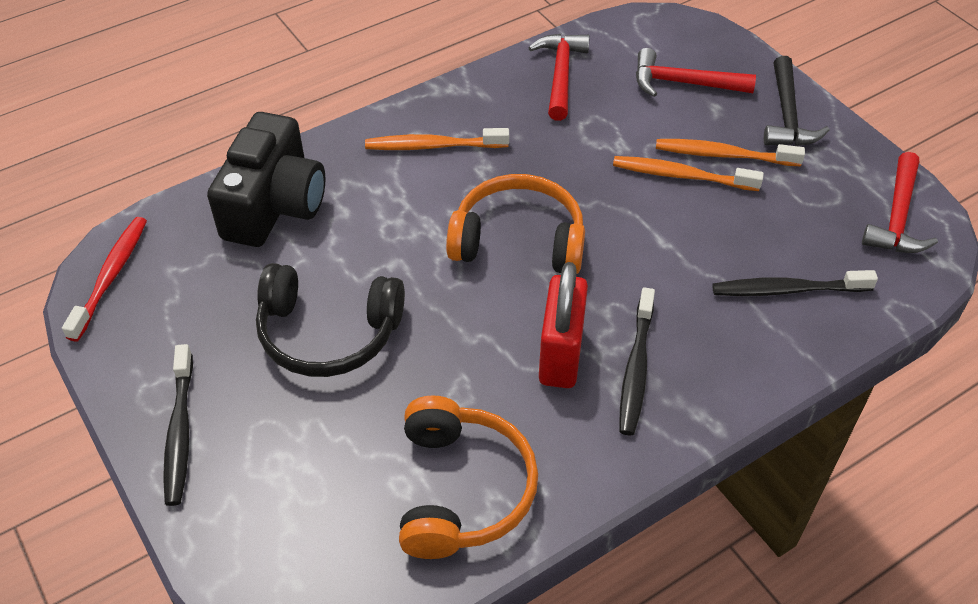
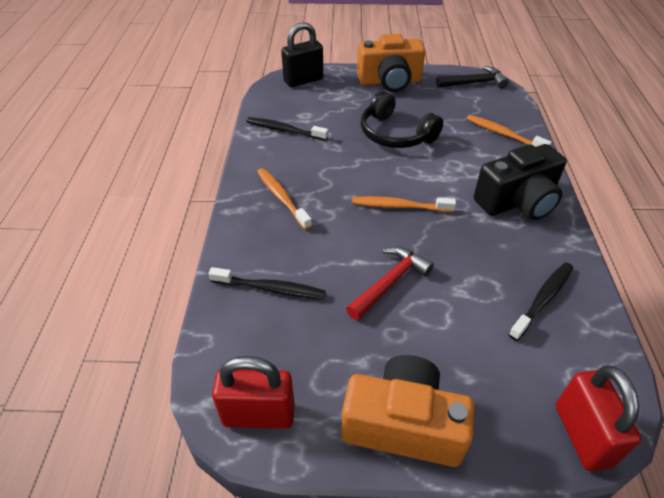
black padlock: none = 0 -> [281,22,323,87] = 1
orange camera: none = 0 -> [341,355,475,467] [357,34,425,92] = 2
orange headphones: [399,395,538,559] [446,174,585,274] = 2 -> none = 0
red hammer: [528,34,590,121] [636,48,756,97] [862,152,938,253] = 3 -> [346,247,434,320] = 1
red padlock: [539,262,588,388] = 1 -> [212,356,295,429] [556,365,641,471] = 2
red toothbrush: [62,217,147,342] = 1 -> none = 0

